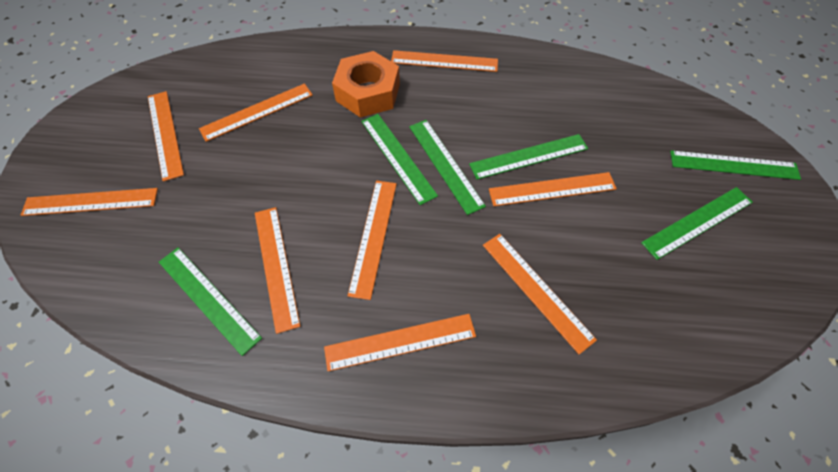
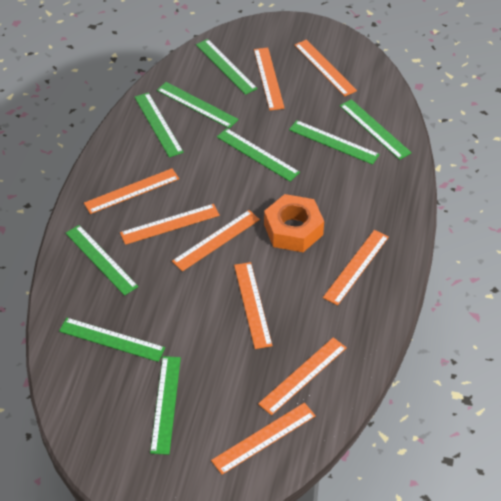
green ruler: [159,247,262,356] [361,114,438,205] [409,120,486,215] [469,134,588,180] [641,187,753,260] [670,150,801,180] = 6 -> [59,318,165,362] [66,225,138,296] [135,92,184,157] [150,356,181,455] [157,82,239,128] [196,39,258,95] [217,128,300,181] [289,120,380,165] [340,99,412,160] = 9

